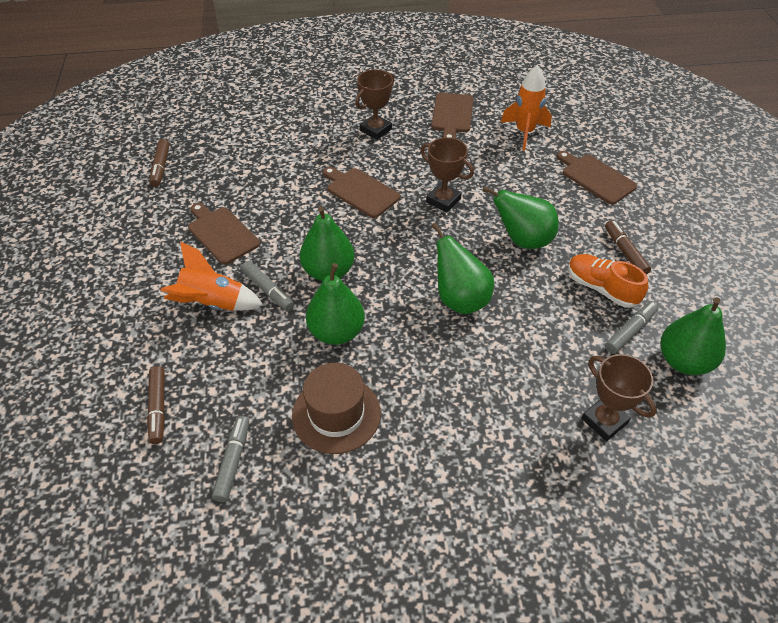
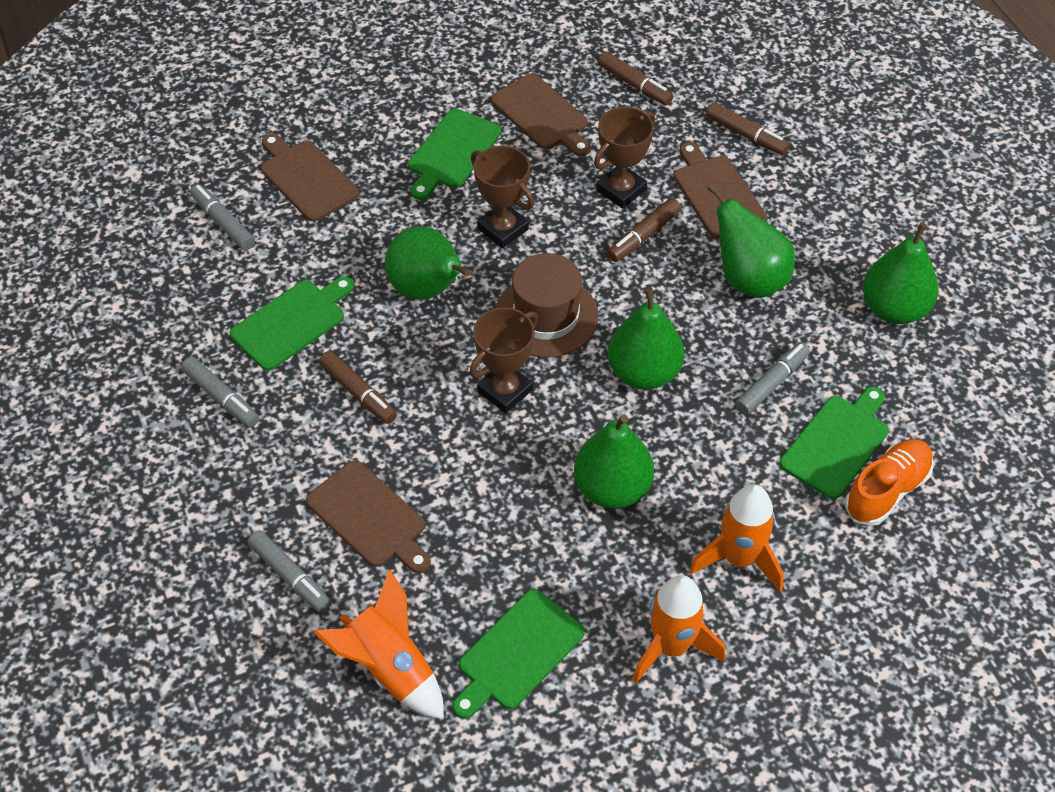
brown marker: [147,366,165,444] [150,139,169,187] [605,220,651,275] = 3 -> [319,351,397,424] [598,51,673,106] [607,198,681,262] [706,102,790,155] = 4
green cutting board: none = 0 -> [230,276,354,371] [408,109,501,200] [452,589,585,719] [780,386,889,499] = 4
grey marker: [212,416,249,502] [241,261,294,311] [605,301,659,354] = 3 -> [181,357,259,428] [190,184,255,250] [247,530,331,613] [735,342,810,415] = 4
orange rocket: [161,241,263,311] [500,65,552,151] = 2 -> [314,570,444,719] [633,575,726,683] [690,484,784,592] = 3

